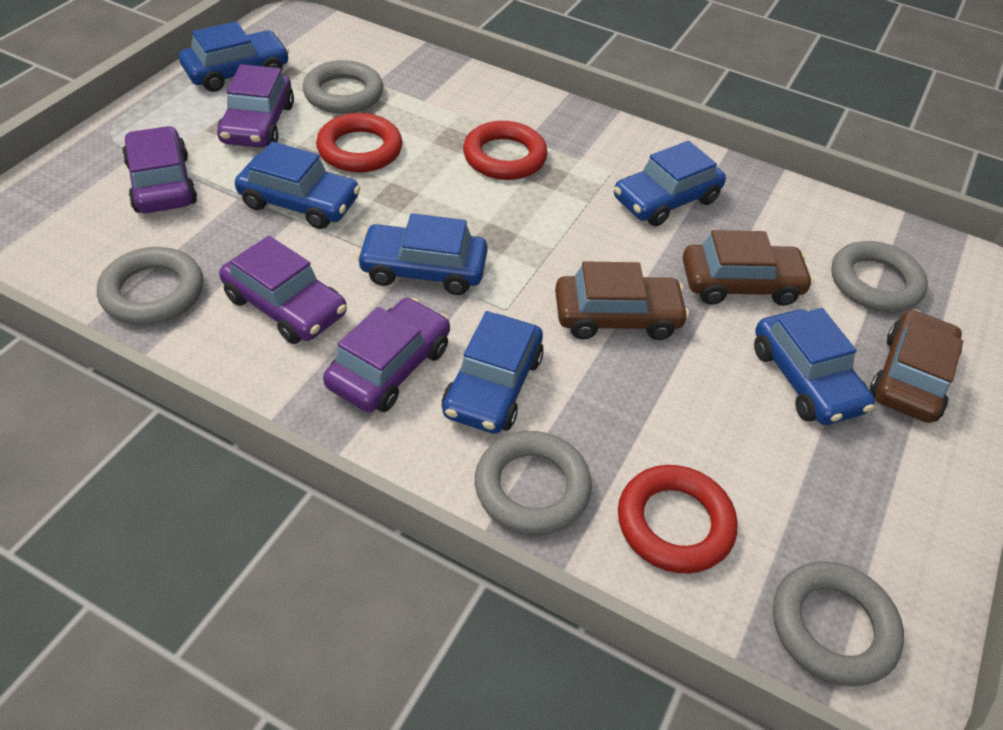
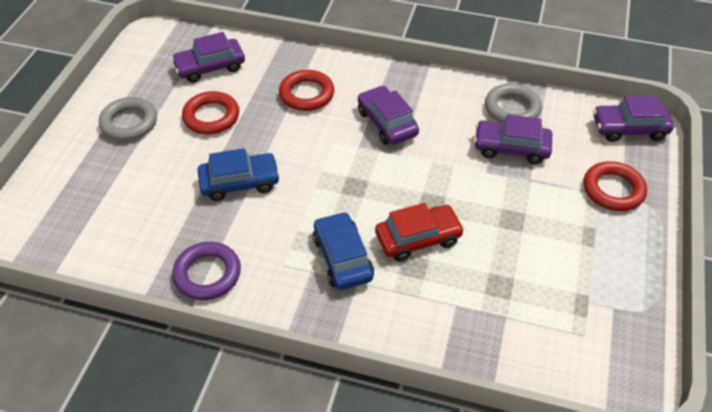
blue car: [179,22,289,92] [235,142,360,229] [357,213,488,295] [442,311,544,434] [614,141,726,227] [754,308,875,425] = 6 -> [197,148,280,201] [313,212,374,290] = 2
brown car: [555,261,689,340] [683,230,814,306] [870,309,963,423] = 3 -> none = 0
grey ring: [97,247,203,325] [303,60,383,114] [475,431,592,535] [773,561,904,686] [831,241,928,312] = 5 -> [99,97,157,141] [485,84,542,123] = 2
purple ring: none = 0 -> [172,242,241,300] = 1
red car: none = 0 -> [375,203,465,262] = 1

